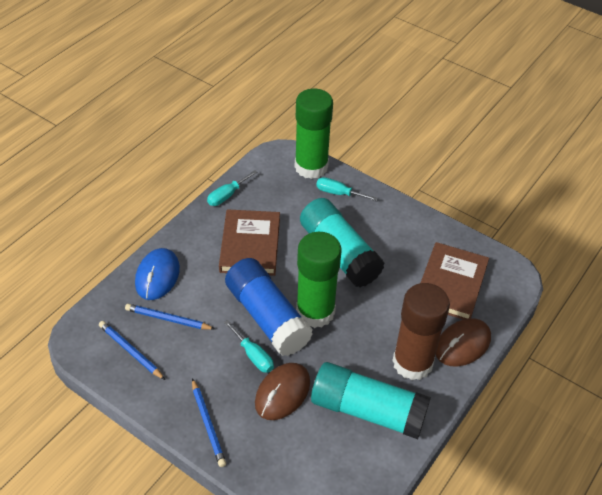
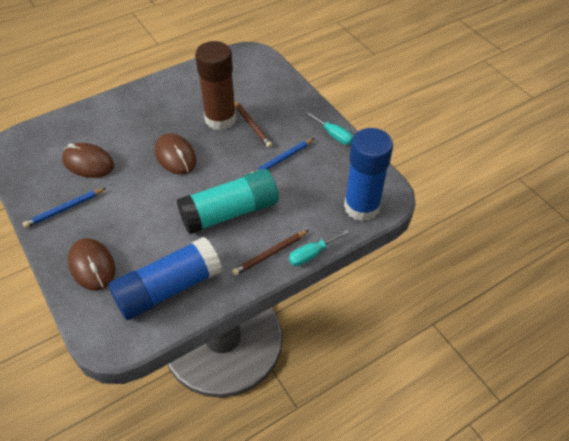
blue glue stick: [225,258,313,356] = 1 -> [109,237,222,320] [344,128,393,221] = 2
blue mouse: [135,248,180,300] = 1 -> none = 0
blue pencil: [99,321,165,380] [125,304,215,330] [192,378,226,467] = 3 -> [23,188,106,228] [251,138,314,173] = 2
brown book: [219,209,280,276] [421,242,489,319] = 2 -> none = 0
brown mouse: [255,363,310,420] [436,318,491,366] = 2 -> [62,143,114,178] [68,238,115,290] [155,133,196,175] = 3
brown pencil: none = 0 -> [232,230,309,276] [234,101,272,148] = 2
green glue stick: [295,89,333,179] [296,232,342,328] = 2 -> none = 0
turquoise glue stick: [300,198,385,287] [311,362,431,439] = 2 -> [177,169,279,234] = 1
turquoise screwdriver: [207,170,257,206] [224,320,274,373] [316,177,378,201] = 3 -> [289,230,349,266] [306,112,353,145] = 2

